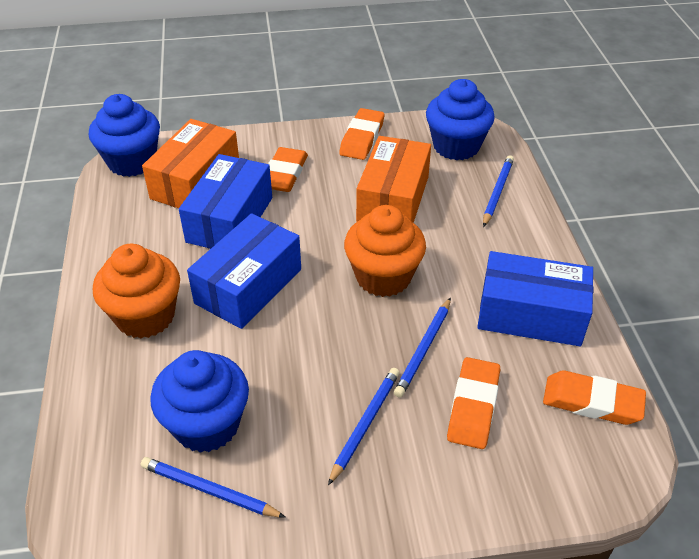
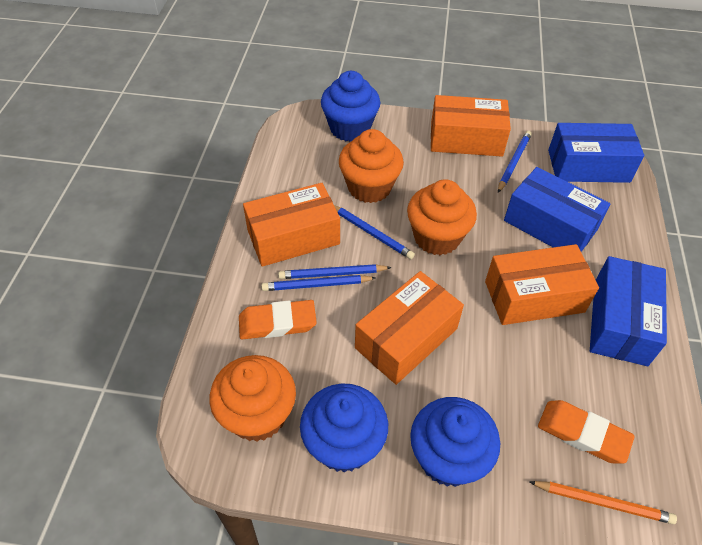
orange box: [142,119,239,208] [356,136,431,223] = 2 -> [243,183,340,267] [355,271,464,385] [431,95,511,157] [485,244,599,325] = 4
orange cupcake: [93,244,180,338] [344,205,426,297] = 2 -> [209,355,296,442] [339,129,404,203] [407,180,477,255] = 3
orange eraser: [268,147,308,192] [339,108,384,160] [447,357,500,449] [543,370,646,425] = 4 -> [239,300,317,339] [538,400,635,464] = 2
orange pencil: none = 0 -> [529,481,677,524] = 1

